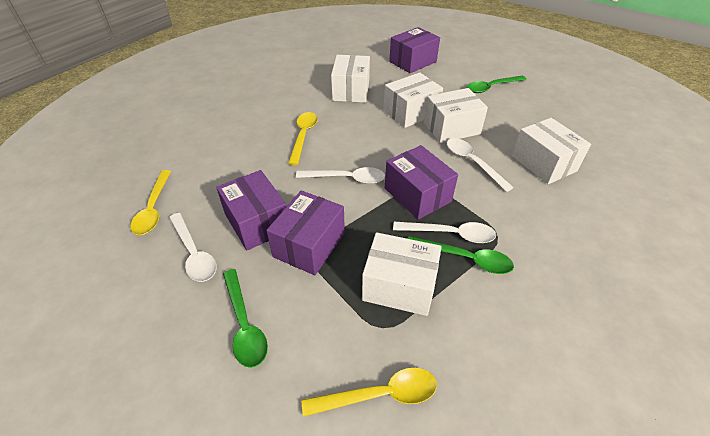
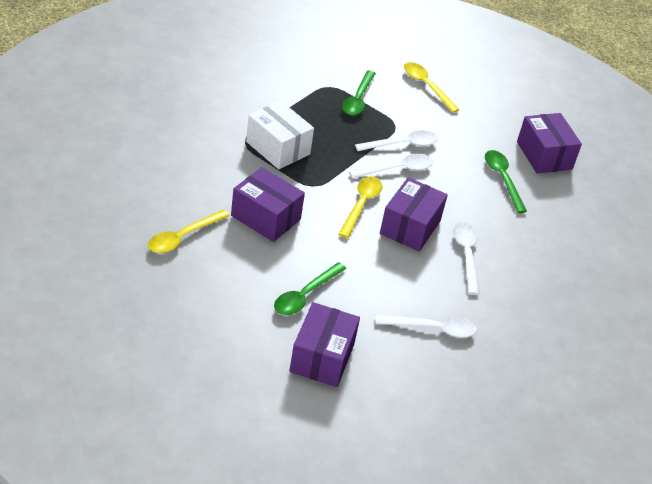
white box: [331,55,370,103] [362,232,442,316] [384,72,443,128] [424,88,488,143] [512,118,591,184] = 5 -> [246,101,314,169] = 1

